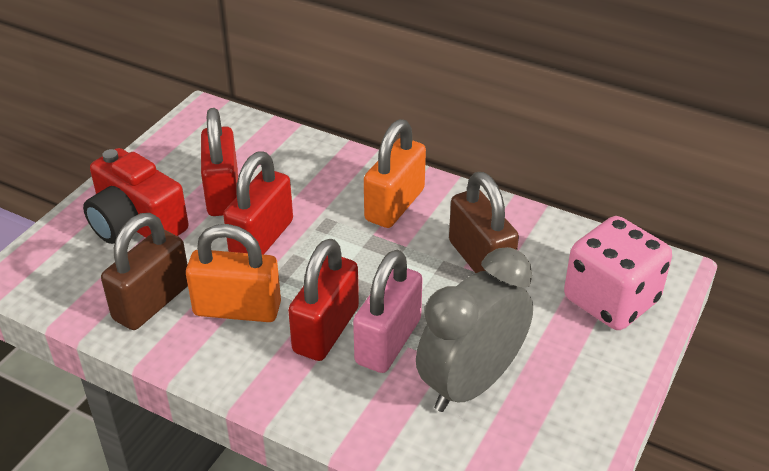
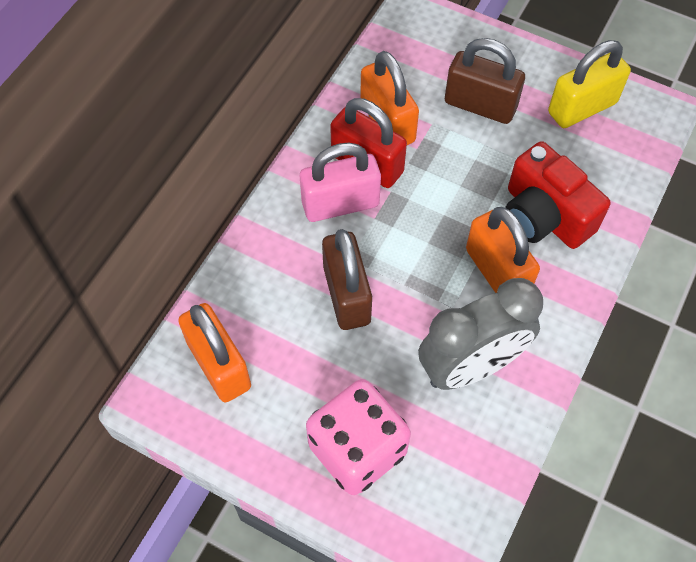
orange padlock: [186,224,281,322] [364,119,426,228] = 2 -> [178,303,251,402] [360,51,419,145] [466,207,540,293] = 3
red padlock: [201,108,238,216] [223,151,293,255] [288,239,359,361] = 3 -> [330,98,407,188] = 1
yellow padlock: none = 0 -> [548,40,631,128] = 1

